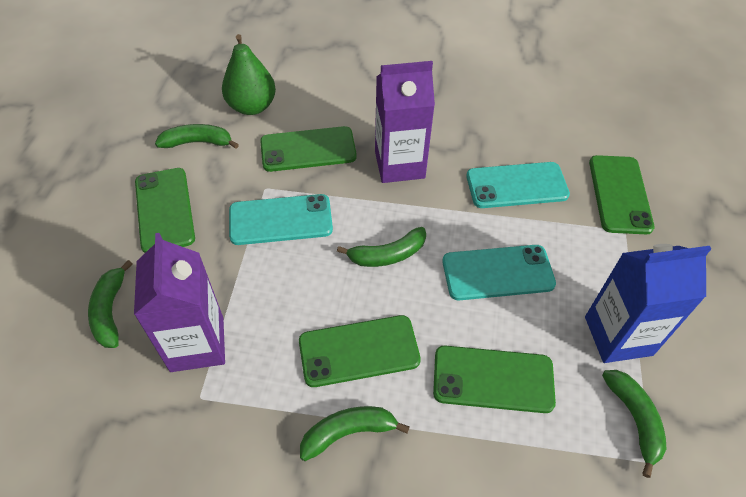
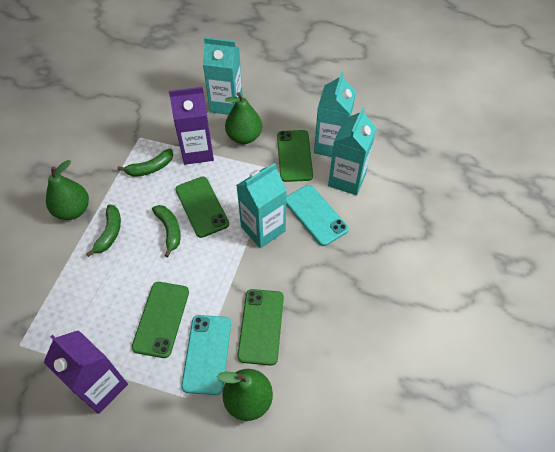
blue carton: [585,244,711,363] = 1 -> none = 0
green banana: [88,260,133,348] [155,124,239,149] [300,406,410,461] [337,227,426,267] [602,370,666,478] = 5 -> [86,204,121,257] [118,149,173,177] [152,205,181,257] = 3
green pear: [222,34,276,115] = 1 -> [46,160,89,220] [217,369,273,421] [225,92,262,144] = 3
green phone: [135,168,195,253] [260,126,357,172] [299,315,421,387] [433,346,556,413] [589,155,655,234] = 5 -> [132,282,189,358] [176,176,229,238] [237,289,284,366] [277,130,313,182] = 4
turquoise carton: none = 0 -> [203,37,243,115] [236,163,287,248] [314,72,356,157] [328,107,376,195] = 4
turquoise phone: [229,194,333,245] [442,245,556,300] [466,162,570,208] = 3 -> [181,315,231,395] [286,185,349,246] = 2

